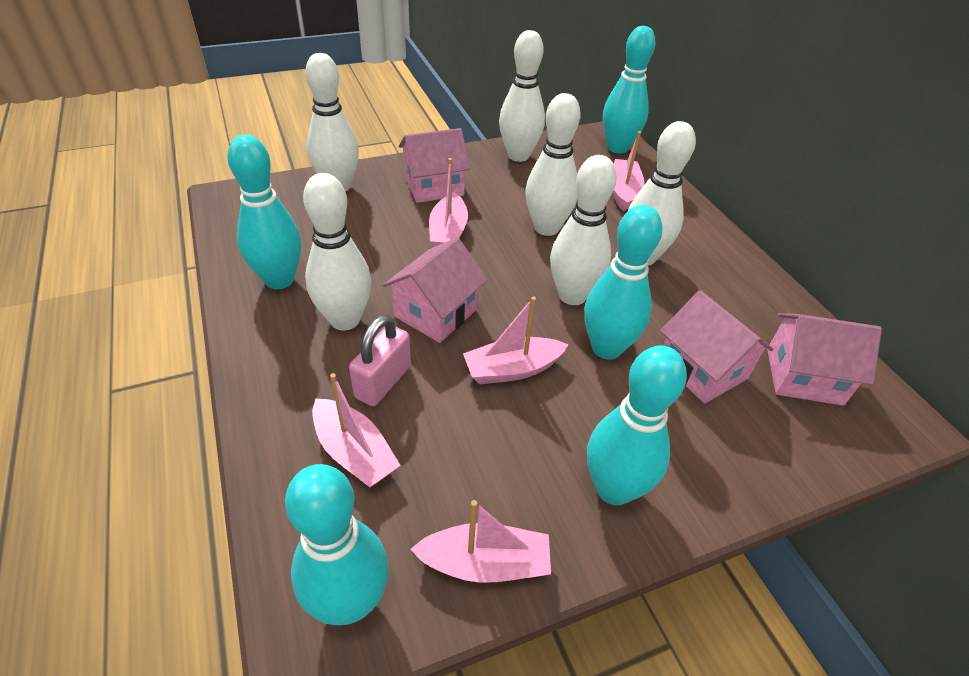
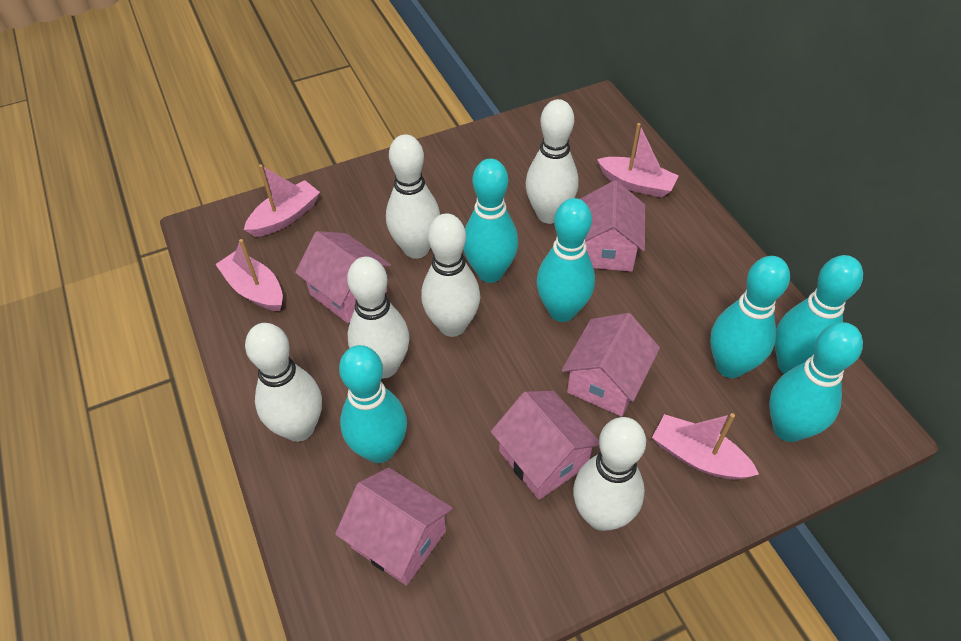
pink boat: [312,373,401,488] [410,500,551,583] [429,158,468,247] [463,296,569,384] [613,131,644,211] = 5 -> [215,239,283,311] [244,165,320,237] [597,123,678,198] [652,413,759,480] = 4
pink house: [383,237,488,343] [399,128,470,203] [660,290,773,404] [767,313,882,406] = 4 -> [295,231,391,324] [335,467,453,586] [491,391,599,500] [562,313,660,417] [580,180,645,272] = 5
pink padlock: [349,315,411,406] = 1 -> none = 0
turquoise bowling pin: [227,135,301,289] [285,464,389,625] [584,205,663,360] [587,345,687,506] [603,26,655,154] = 5 -> [339,345,407,463] [463,159,518,283] [536,198,595,322] [710,256,790,378] [769,322,863,442] [775,255,863,374] = 6

